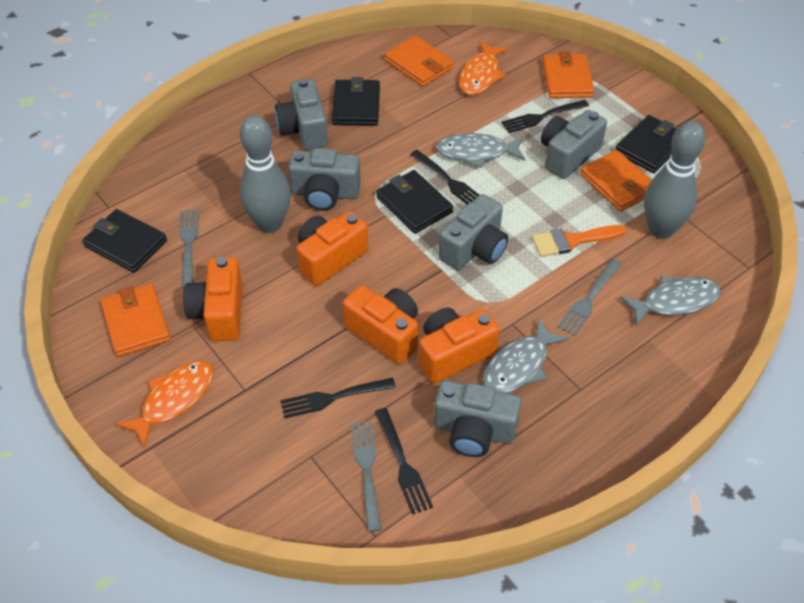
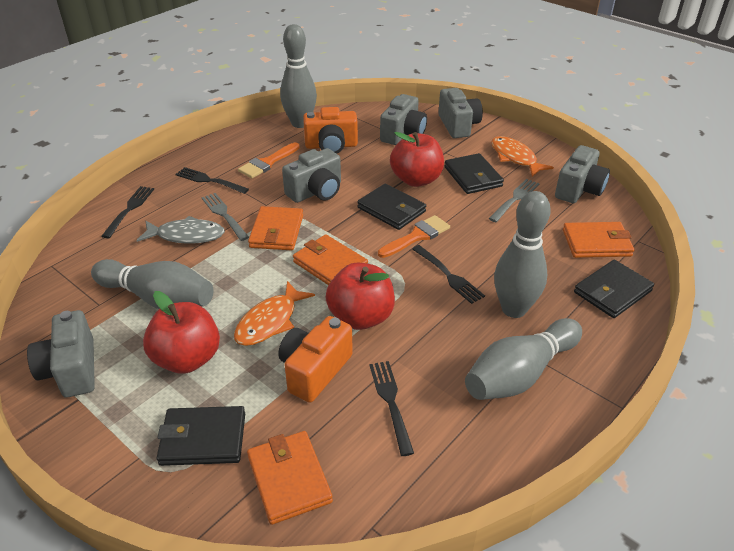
grey bowling pin: [239,115,291,233] [644,121,706,239] = 2 -> [91,259,213,309] [280,24,317,128] [465,318,582,400] [494,191,551,318] = 4
grey fish: [436,133,526,168] [483,317,569,393] [620,276,721,326] = 3 -> [136,216,225,244] = 1
grey fork: [179,209,198,288] [351,421,381,532] [557,259,622,336] = 3 -> [201,193,249,241] [488,179,539,222] = 2
orange brush: [532,225,626,257] = 1 -> [238,143,300,178] [378,215,450,258] = 2
orange camera: [183,257,243,341] [297,211,368,286] [343,285,418,364] [419,308,499,383] = 4 -> [278,316,353,403] [303,107,358,154] = 2
red apple: none = 0 -> [143,291,220,374] [325,263,395,330] [390,132,444,187] = 3

